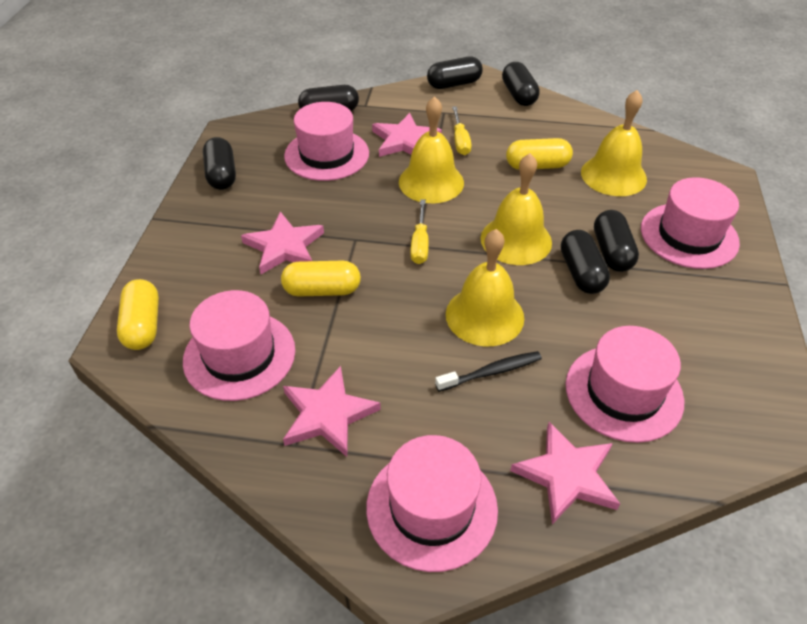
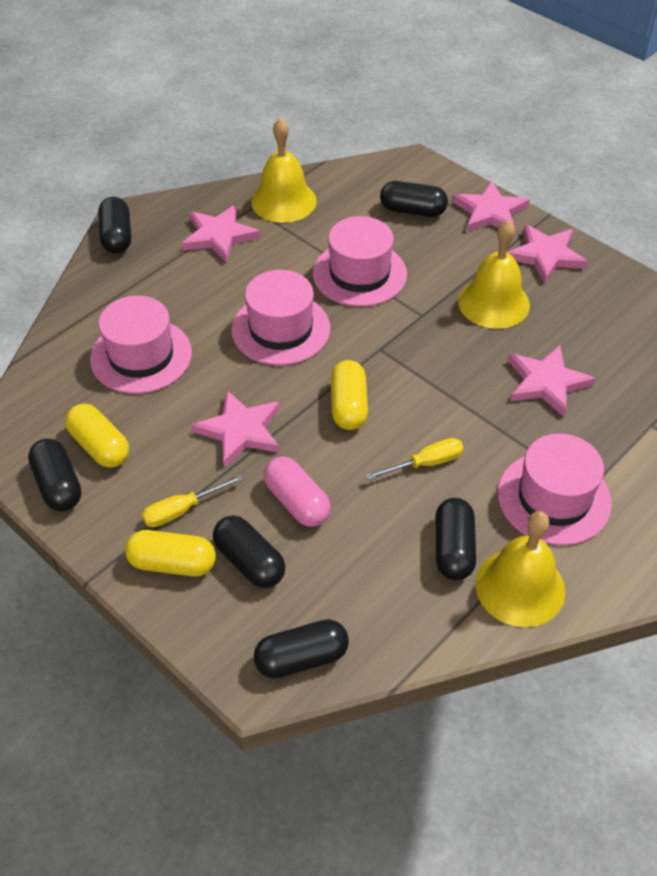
black toothbrush: [435,351,542,392] = 1 -> none = 0
pink capsule: none = 0 -> [264,456,331,527] = 1
pink hat: [183,290,295,401] [284,102,369,181] [366,435,498,572] [566,326,684,443] [641,177,740,269] = 5 -> [90,296,192,394] [231,270,331,365] [313,216,407,307] [498,433,612,546] = 4
pink star: [241,212,324,274] [283,366,381,457] [372,113,442,157] [510,422,620,525] = 4 -> [182,205,260,263] [192,390,280,468] [453,180,530,235] [507,224,588,284] [508,345,596,417] = 5
yellow bell: [399,96,464,203] [446,229,524,346] [481,153,552,265] [581,90,647,196] = 4 -> [251,118,317,223] [458,220,530,329] [476,511,565,627] = 3

